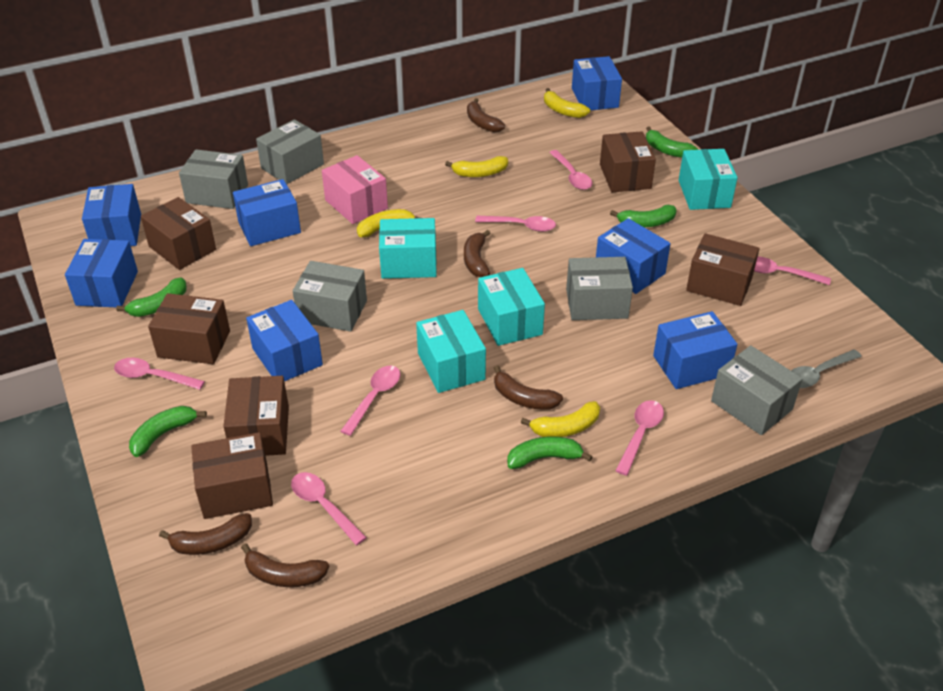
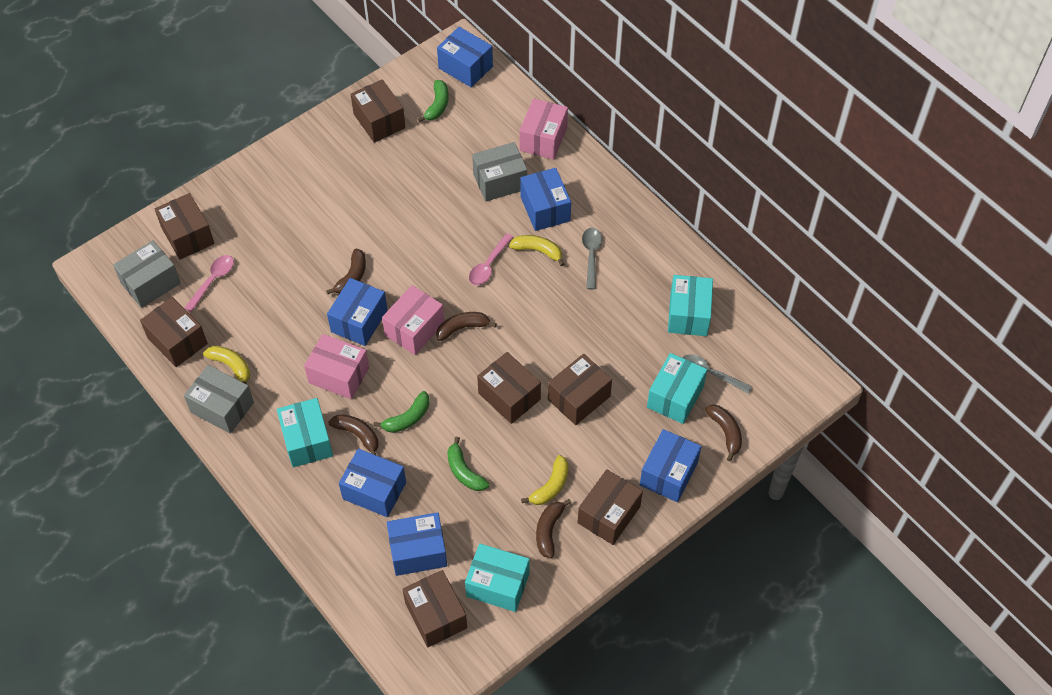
blue box: [65,239,138,307] [82,184,141,246] [233,179,301,246] [246,300,323,381] [572,56,622,110] [596,218,671,294] [653,311,737,389] = 7 -> [327,278,388,346] [339,448,406,517] [387,512,447,576] [437,27,493,87] [520,168,571,231] [640,429,702,502] = 6
brown box: [141,197,216,270] [148,293,230,364] [191,432,273,519] [223,376,289,456] [600,131,656,192] [686,233,759,306] = 6 -> [140,297,208,367] [155,193,214,260] [351,79,406,143] [402,570,467,648] [477,352,541,424] [548,354,612,425] [577,469,643,545] = 7
green banana: [116,277,187,317] [129,406,207,457] [507,436,593,469] [610,205,677,228] [646,126,698,158] = 5 -> [374,391,430,433] [418,80,449,122] [447,437,489,491] = 3
grey box: [179,149,248,209] [256,119,324,184] [293,261,367,332] [566,257,633,320] [711,345,803,435] = 5 -> [113,240,181,308] [184,365,254,434] [472,142,527,201] = 3
grey spoon: [791,349,862,388] = 1 -> [582,228,602,289] [682,354,752,394] = 2
pink box: [322,155,388,224] = 1 -> [304,334,369,399] [382,285,444,355] [519,98,568,160] = 3
pink spoon: [114,358,205,390] [291,472,367,545] [341,365,401,436] [475,216,556,232] [549,150,592,190] [615,400,664,476] [754,256,831,285] = 7 -> [184,255,234,312] [469,233,513,285] = 2
yellow banana: [357,209,420,237] [445,156,508,177] [521,401,600,437] [544,88,590,118] = 4 -> [203,346,250,384] [509,235,564,266] [521,455,568,505] = 3

